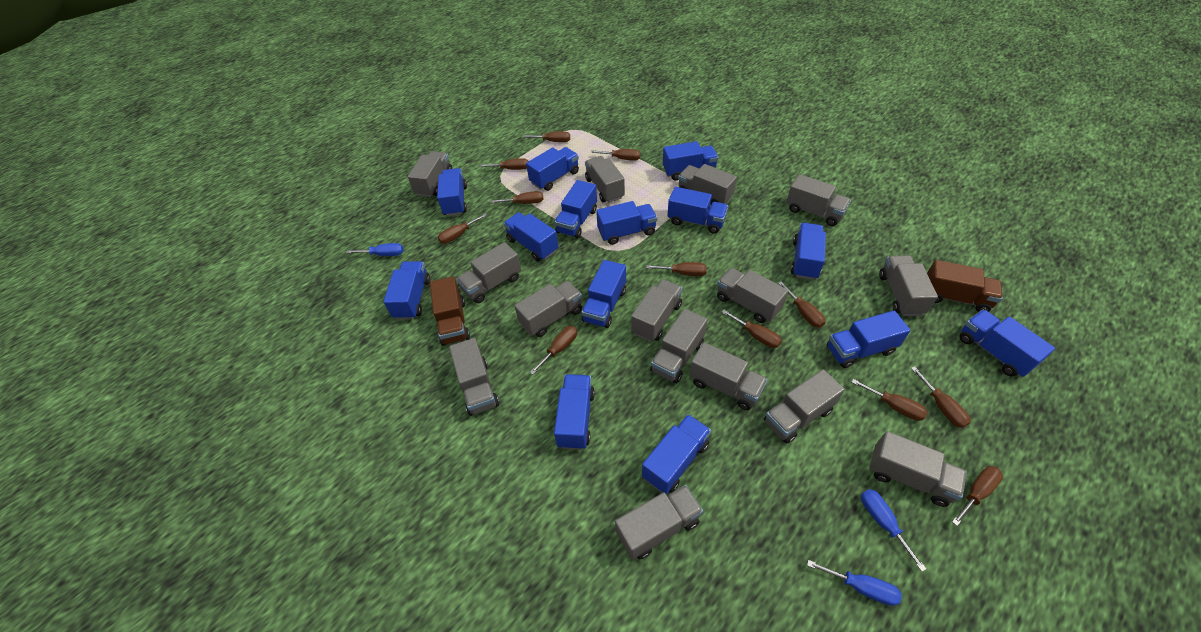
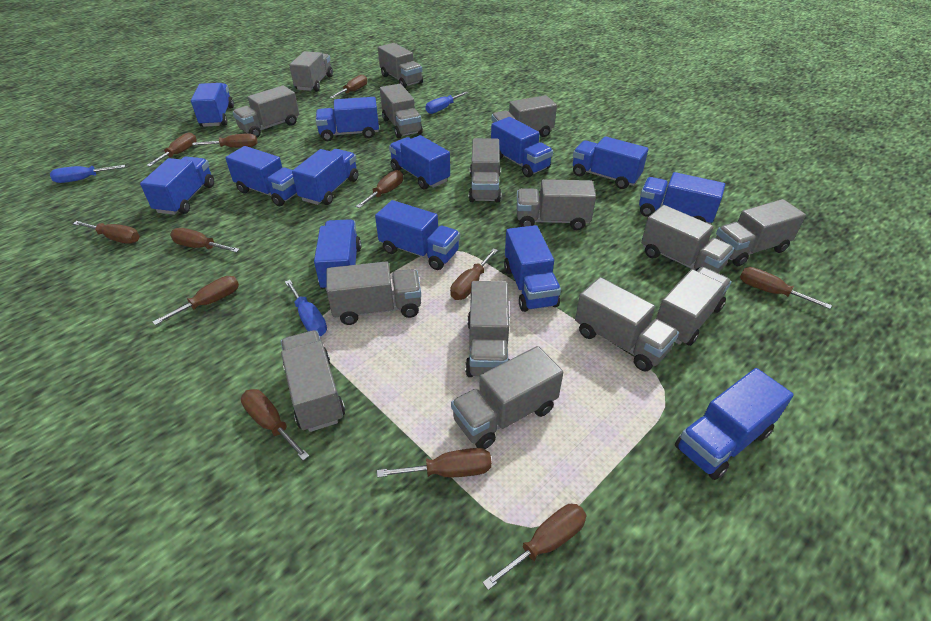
blue truck: [383,261,430,320] [437,168,467,216] [503,212,558,261] [526,147,579,191] [554,180,597,238] [554,374,595,450] [581,260,626,328] [596,201,657,245] [642,414,711,494] [663,141,719,181] [667,187,728,234] [791,223,826,280] [827,311,911,368] [960,310,1055,377] = 14 -> [140,157,214,215] [191,83,234,127] [225,146,297,206] [292,149,358,205] [314,219,361,289] [316,97,379,141] [375,200,460,270] [389,135,450,189] [491,117,553,177] [504,225,561,312] [573,136,648,189] [639,172,725,224] [675,368,794,480] = 13
brown truck: [430,276,470,346] [927,260,1003,312] = 2 -> none = 0

